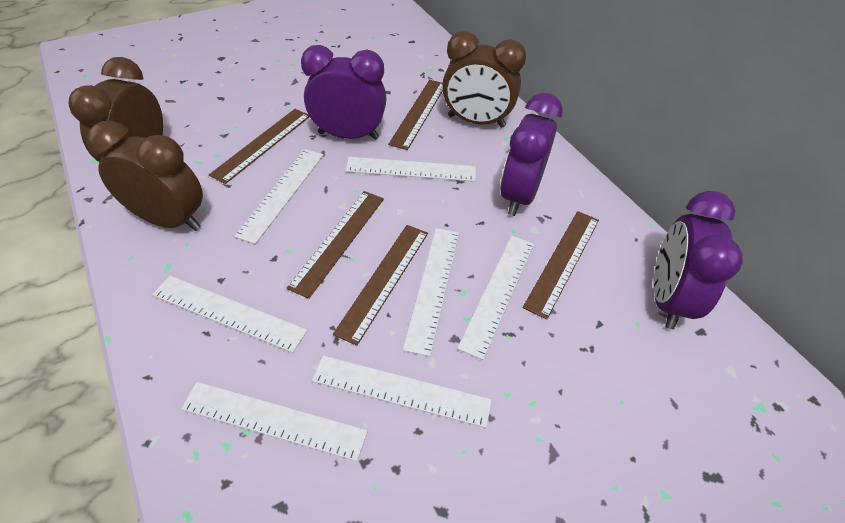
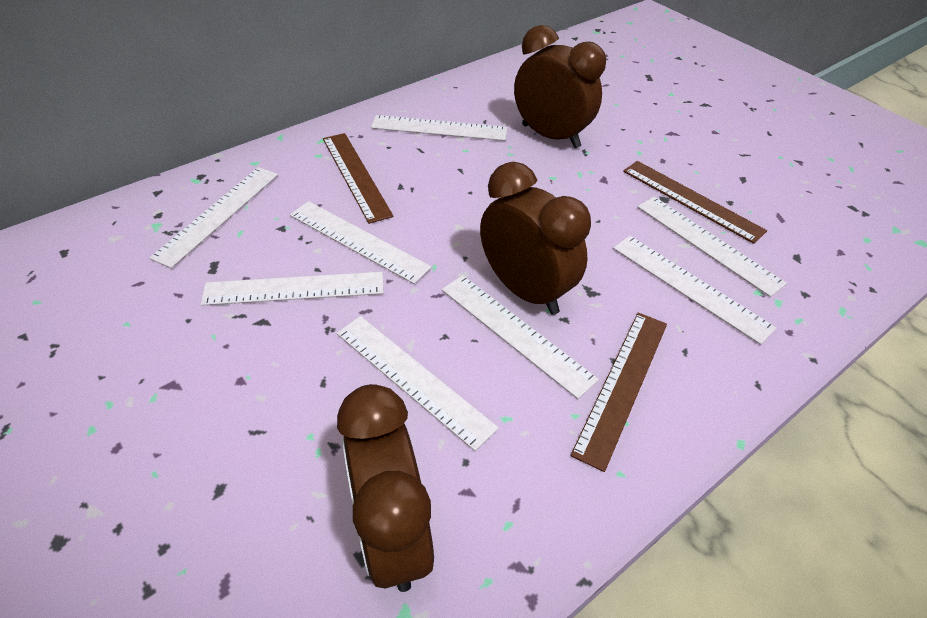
brown ruler: [209,109,310,184] [287,191,384,299] [333,225,428,346] [388,80,443,150] [523,211,599,320] = 5 -> [323,133,394,224] [571,312,667,472] [623,161,767,244] = 3
purple clock: [301,45,386,140] [500,93,563,216] [653,191,743,329] = 3 -> none = 0
white ruler: [153,276,307,353] [181,382,368,461] [234,149,324,244] [312,355,492,428] [345,157,476,182] [403,228,459,357] [457,236,534,360] = 7 -> [149,167,278,268] [201,272,384,306] [290,201,432,284] [337,316,499,451] [371,115,507,141] [442,275,599,399] [613,236,777,345] [637,197,787,297] = 8

